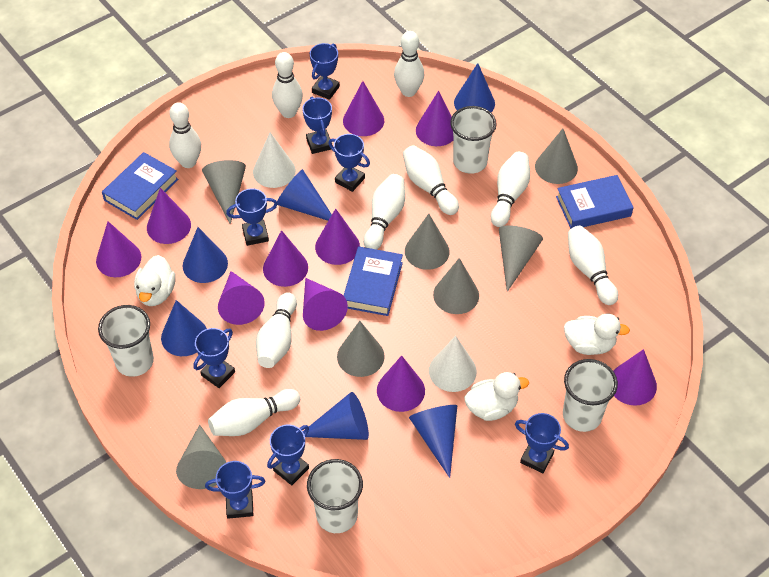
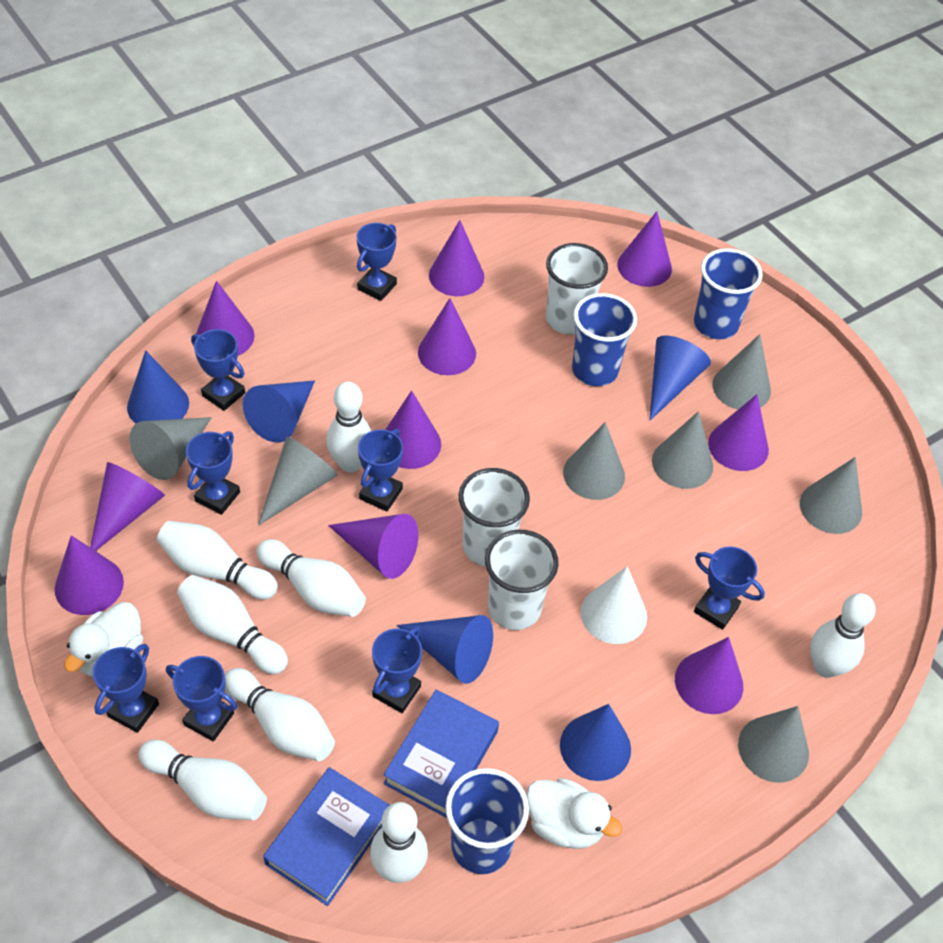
blue book: [102,152,178,220] [343,246,403,316] [556,175,634,229] = 3 -> [263,767,389,906] [383,689,499,818] = 2
blue cone: [161,300,207,356] [183,227,228,283] [277,169,332,221] [303,392,369,440] [409,405,457,478] [454,63,495,112] = 6 -> [127,350,189,423] [243,380,315,443] [397,615,493,684] [560,704,631,781] [649,335,711,421] = 5
blue cup: none = 0 -> [445,768,529,874] [572,293,637,386] [694,248,763,339] = 3
white bowling pin: [169,102,201,168] [208,389,300,436] [256,292,297,368] [272,52,303,118] [363,174,405,250] [394,31,425,97] [403,145,459,215] [491,152,530,227] [568,226,618,305] = 9 -> [139,739,267,820] [157,521,278,600] [177,575,288,675] [225,668,335,761] [257,539,366,617] [326,382,371,472] [370,802,428,883] [810,593,876,678] = 8
white cone: [253,132,296,188] [429,336,477,392] = 2 -> [581,566,647,644] = 1
white cup: [98,305,154,377] [307,459,363,533] [450,106,497,174] [563,359,618,432] = 4 -> [459,468,530,567] [485,530,559,630] [546,243,608,335] = 3
white duck: [134,255,176,306] [464,372,529,421] [564,314,630,355] = 3 -> [64,602,143,677] [526,778,622,849] = 2

